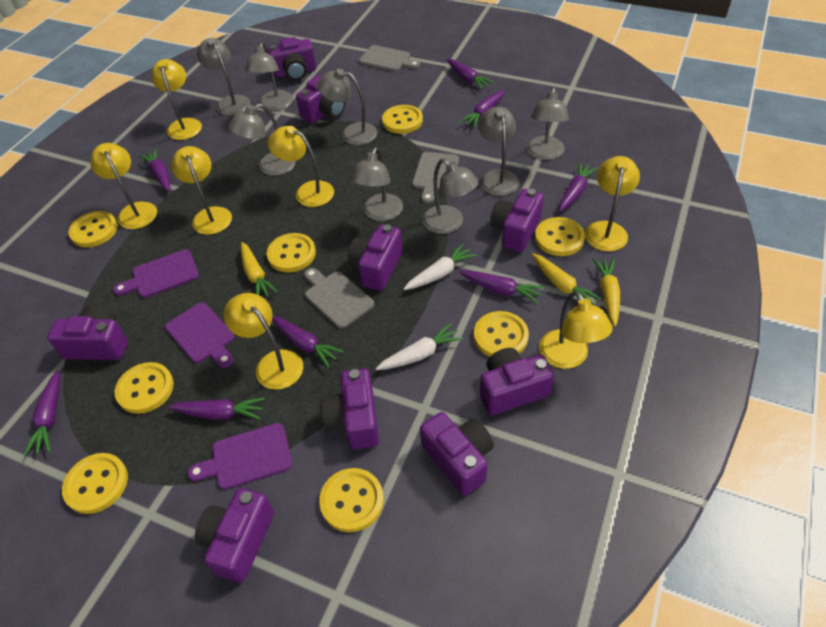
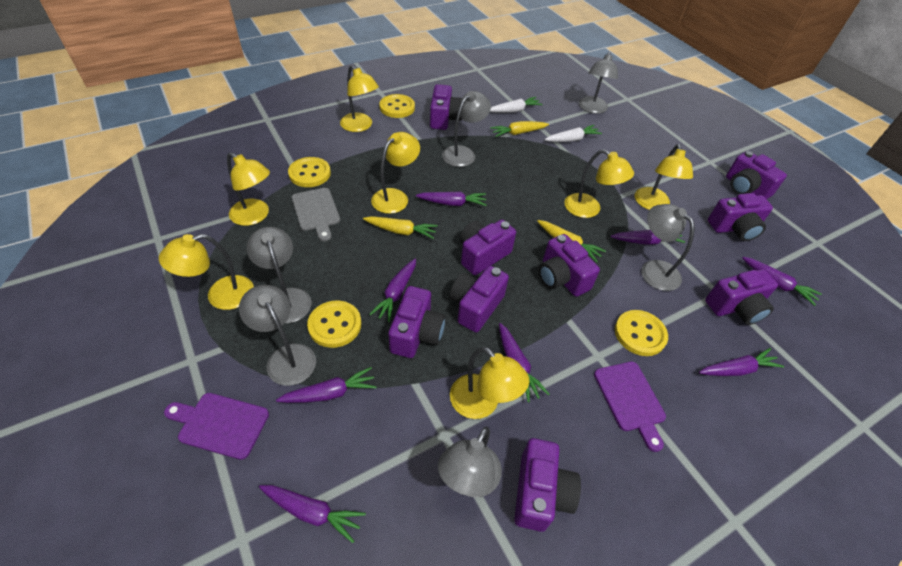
grey cutting board: [304,268,374,329] [359,45,420,71] [412,152,459,204] = 3 -> [292,188,340,241] = 1
grey lamp: [197,38,250,115] [228,104,296,176] [245,42,293,111] [317,69,377,145] [350,147,403,221] [422,159,479,234] [478,106,520,196] [527,87,569,160] = 8 -> [239,285,316,386] [246,227,312,323] [438,427,502,497] [442,91,491,167] [579,51,618,114] [641,204,695,291] = 6
purple cutting board: [113,249,199,298] [165,302,235,368] [188,423,292,490] = 3 -> [164,393,269,460] [594,362,666,452] = 2
yellow button: [62,453,128,514] [68,211,118,248] [115,362,174,414] [267,233,316,272] [319,468,384,532] [382,105,423,134] [474,311,529,357] [535,217,585,256] = 8 -> [288,157,331,187] [307,301,361,348] [379,94,415,118] [615,310,668,356] = 4

